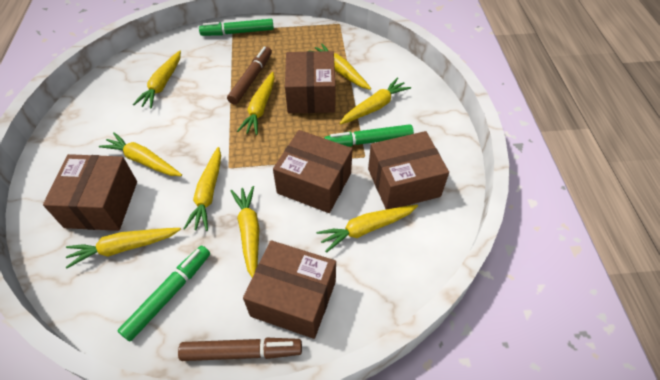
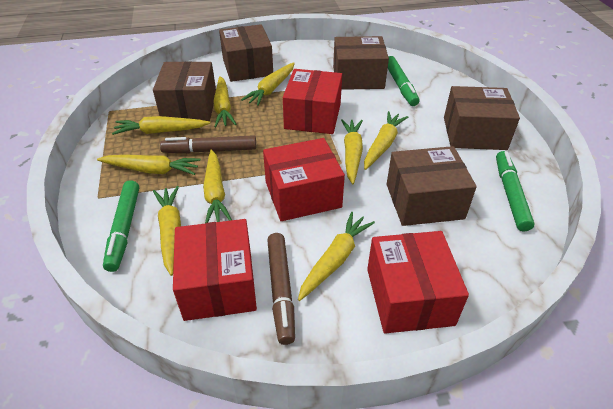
red box: none = 0 -> [173,219,257,321] [263,138,345,221] [283,69,342,134] [367,231,469,334] = 4

